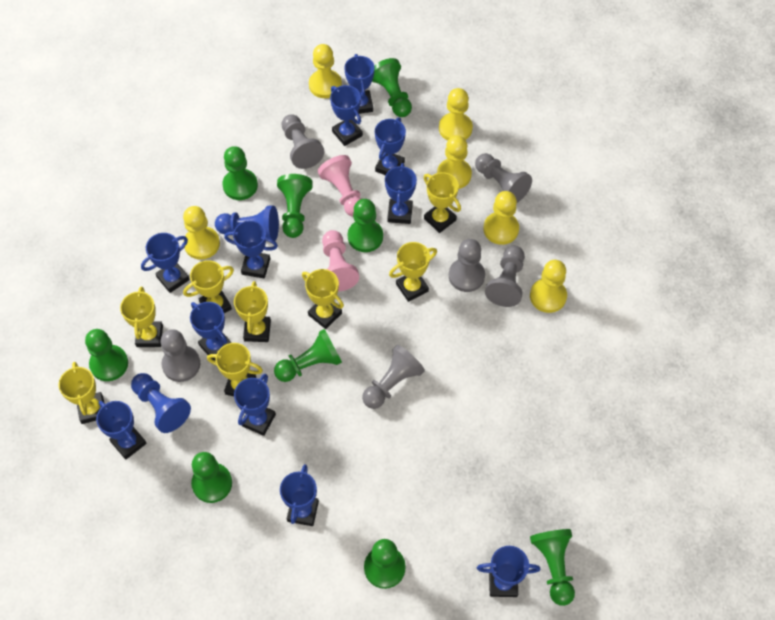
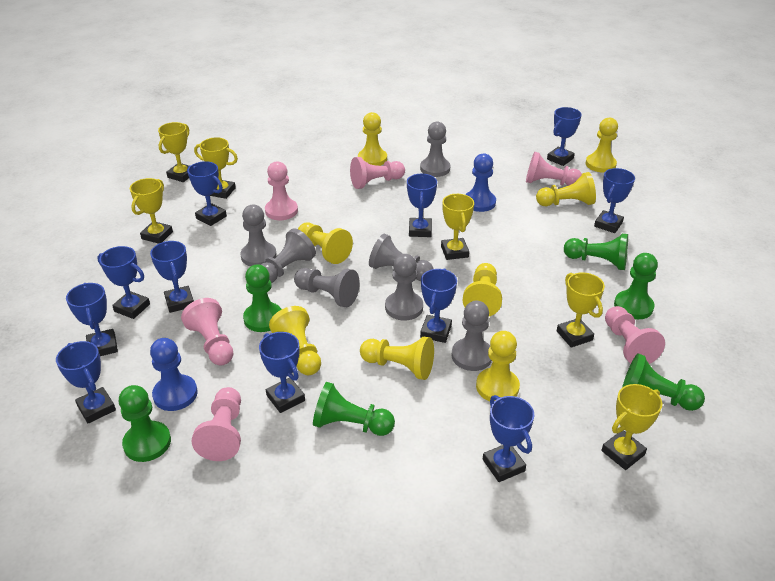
green pawn: [85,329,128,381] [191,452,232,503] [222,146,258,200] [274,329,342,382] [277,174,313,238] [348,199,383,252] [364,539,406,589] [372,58,412,117] [530,529,575,606] = 9 -> [119,385,171,462] [243,264,282,332] [313,382,395,436] [564,234,628,270] [614,253,658,319] [622,353,705,411] = 6
grey pawn: [161,329,200,382] [282,114,325,169] [362,345,425,409] [449,239,485,292] [475,153,532,203] [485,246,525,307] = 6 -> [241,205,277,266] [261,228,316,283] [294,268,360,307] [369,234,433,281] [385,254,423,321] [420,121,451,177] [452,301,492,371] = 7
pink pawn: [318,155,361,217] [322,230,359,291] = 2 -> [181,298,233,366] [191,387,241,461] [265,161,298,220] [350,157,405,189] [526,152,582,186] [605,306,665,364] = 6
yellow pawn: [183,206,220,260] [309,44,342,98] [437,135,472,189] [439,88,473,141] [483,191,519,245] [530,260,567,313] = 6 -> [269,306,321,375] [298,223,353,264] [358,112,387,166] [360,337,434,380] [463,263,502,316] [476,331,520,402] [536,172,596,206] [586,117,618,173] = 8
yellow trophy: [58,362,104,424] [120,287,163,347] [183,260,234,313] [207,343,263,396] [234,281,271,342] [302,269,344,329] [389,242,437,302] [424,172,461,233] = 8 -> [130,178,173,244] [158,122,189,182] [194,137,238,199] [441,194,474,260] [557,272,605,348] [601,384,662,470] = 6

